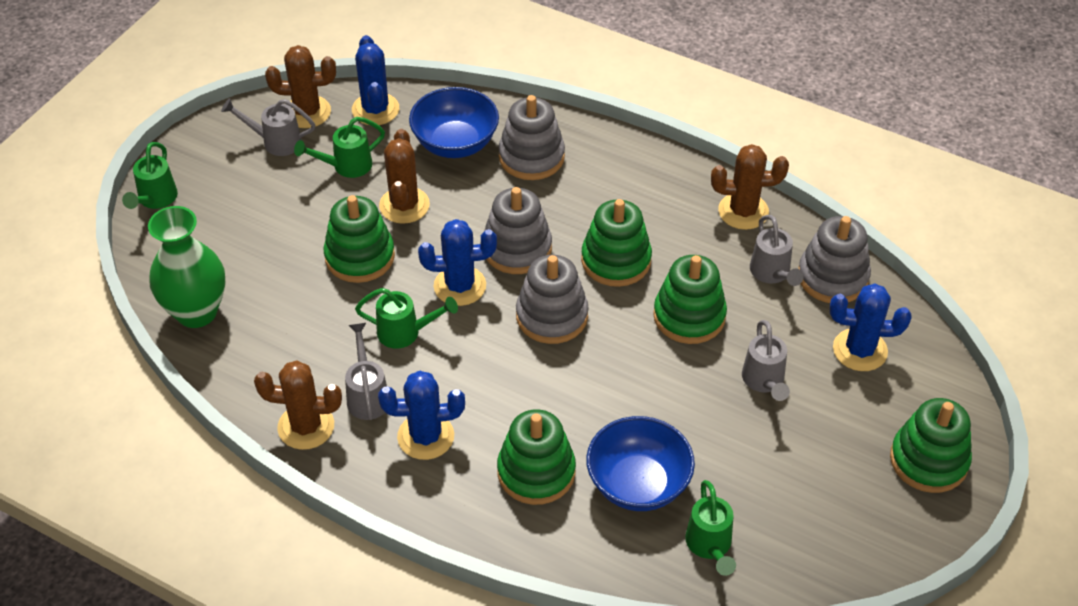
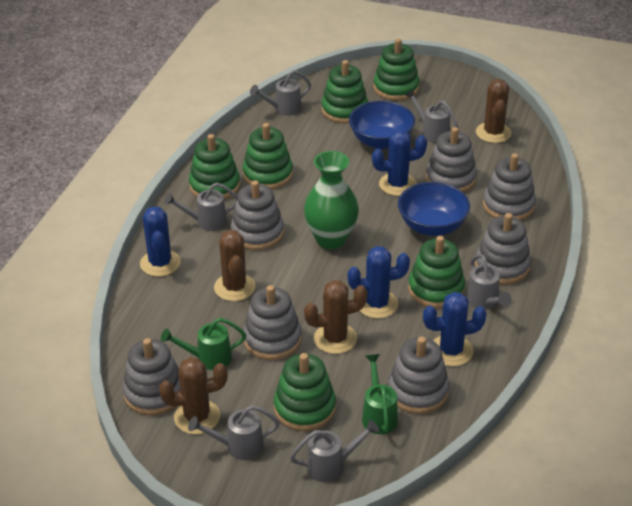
green stacking toy: [324,195,395,283] [497,409,576,505] [581,199,652,287] [653,255,727,344] [890,398,972,493] = 5 -> [189,134,240,200] [243,123,293,189] [274,353,336,431] [321,60,368,123] [374,39,420,101] [408,236,465,308] = 6
green watering can: [122,142,178,209] [294,117,385,178] [355,288,458,348] [685,480,736,576] = 4 -> [161,318,246,370] [362,354,398,434] = 2
grey stacking toy: [484,187,552,274] [499,95,565,180] [516,255,589,344] [798,216,871,303] = 4 -> [122,338,181,415] [231,180,284,250] [243,285,302,360] [388,336,450,414] [426,127,477,193] [475,213,531,284] [483,153,536,221] = 7
grey watering can: [221,98,316,156] [345,323,387,420] [742,320,790,401] [750,215,804,286] = 4 -> [164,183,237,231] [188,405,280,460] [250,70,311,116] [290,419,379,482] [405,89,458,143] [466,254,511,310] = 6

